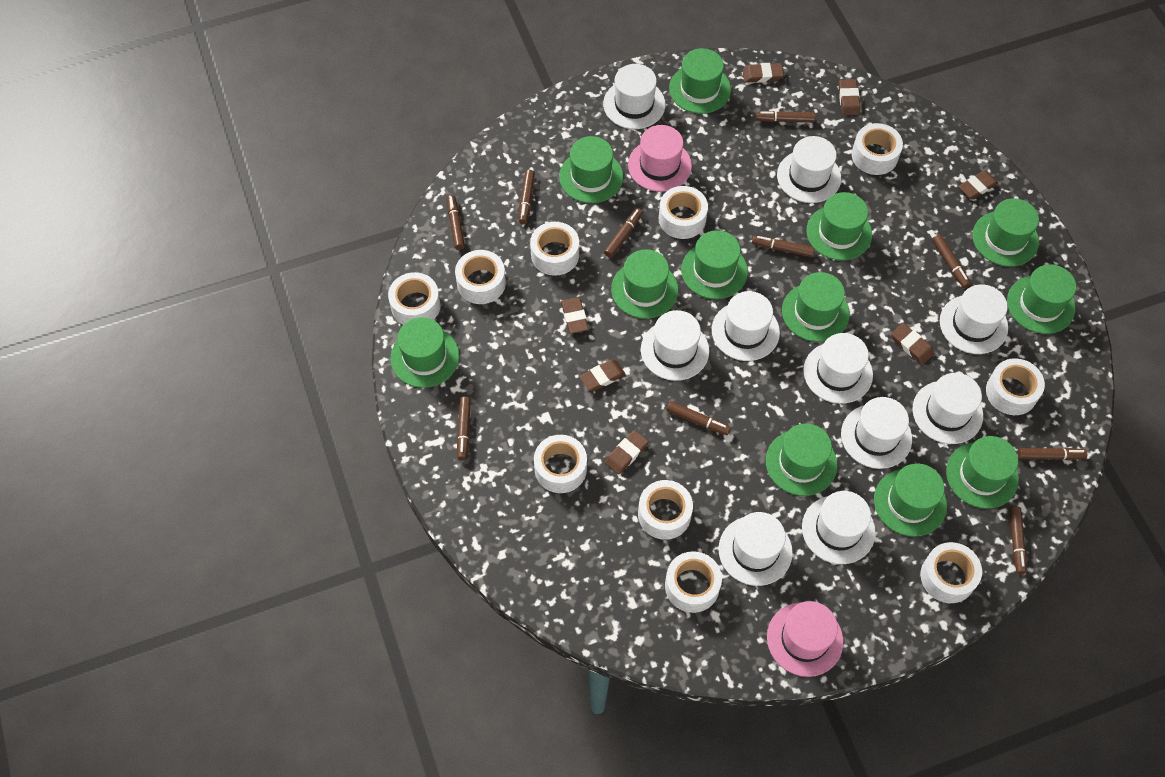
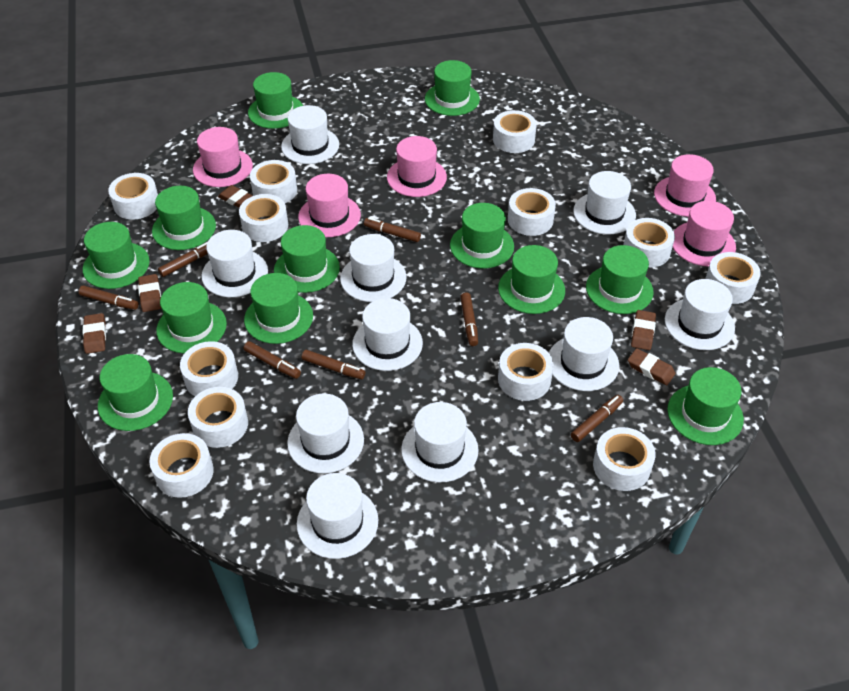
brown eraser: [561,297,589,334] [579,360,626,392] [605,430,648,475] [742,63,784,83] [839,79,860,115] [891,323,934,365] [958,170,998,199] = 7 -> [83,313,106,354] [138,274,161,312] [218,185,253,208] [628,348,675,385] [631,310,656,350] = 5
brown marker: [447,195,465,250] [457,397,471,460] [519,170,535,224] [604,208,643,258] [667,401,731,435] [752,235,814,257] [756,111,815,122] [932,234,971,288] [1009,506,1027,574] [1018,448,1088,460] = 10 -> [79,285,139,310] [158,242,208,277] [244,341,301,379] [302,350,366,380] [364,217,421,242] [460,293,478,346] [571,395,623,442] = 7
pink hat: [628,125,692,192] [767,601,843,677] = 2 -> [193,127,253,187] [298,174,361,237] [387,136,447,197] [654,154,716,217] [673,201,736,266] = 5
white tape: [388,272,441,325] [455,250,506,304] [530,222,579,276] [534,435,587,493] [638,480,693,540] [659,186,708,239] [665,551,722,613] [852,123,903,175] [920,542,982,603] [986,358,1045,415] = 10 -> [108,173,158,220] [149,433,214,498] [180,341,238,396] [188,387,248,448] [239,194,288,242] [250,160,297,203] [493,110,537,153] [498,343,554,401] [508,188,556,236] [593,427,656,491] [623,218,675,267] [705,252,761,304] = 12

